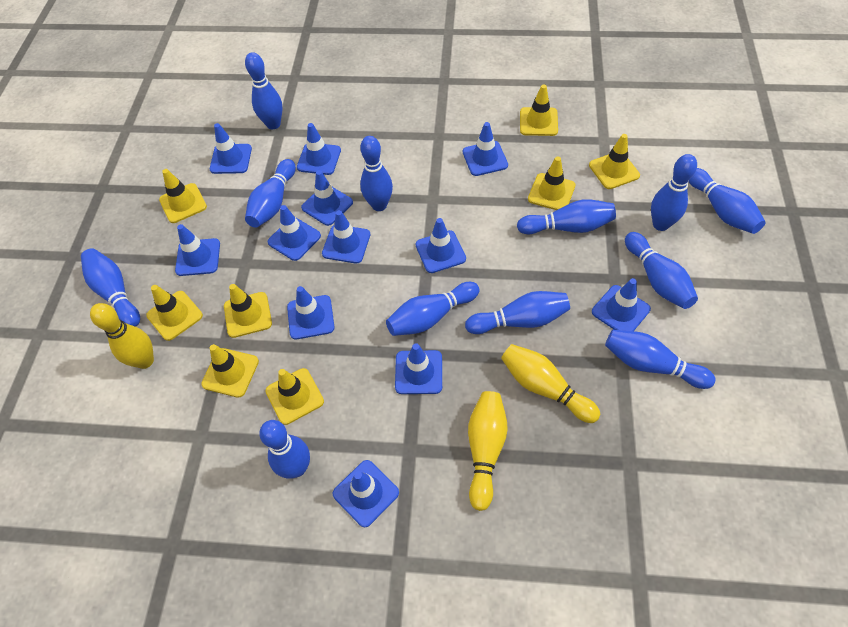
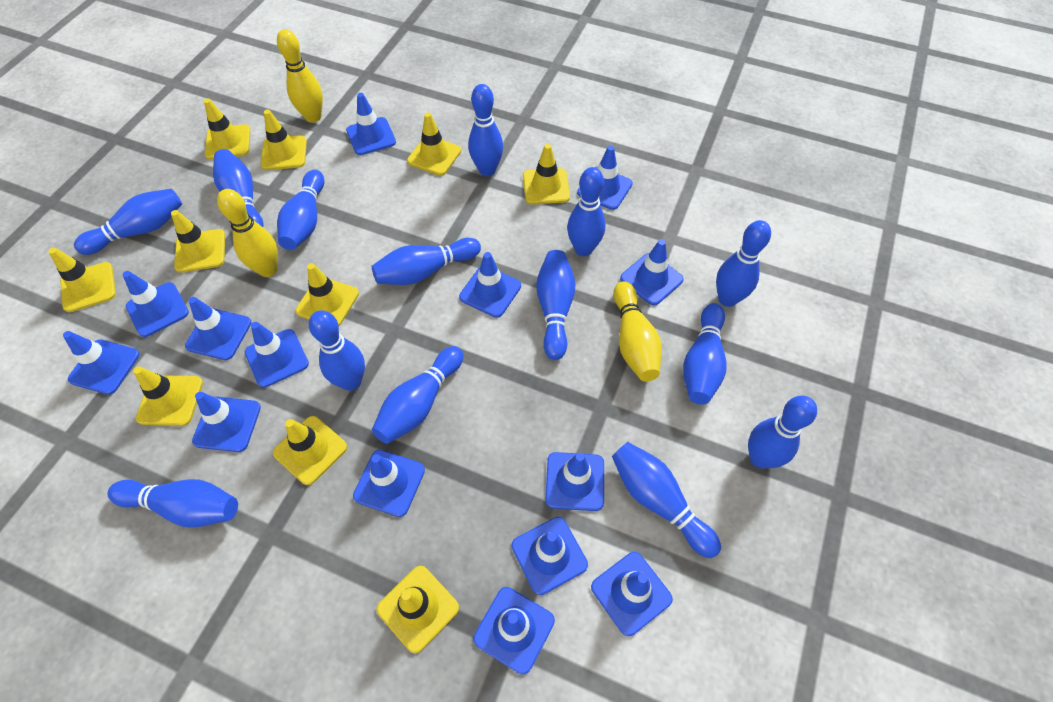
blue bowling pin: [81,248,140,327] [245,52,282,129] [245,159,296,228] [259,420,310,478] [360,136,393,211] [386,282,479,336] [465,291,570,334] [517,199,616,234] [605,330,716,389] [625,232,698,309] [651,154,697,231] [689,168,766,234] = 12 -> [74,189,182,255] [108,479,238,528] [213,149,264,227] [277,170,324,250] [309,310,365,391] [372,238,481,285] [372,346,463,444] [468,84,503,176] [536,250,575,360] [567,167,606,256] [612,442,721,558] [683,303,727,405] [716,220,771,307] [748,396,817,469] = 14
blue traffic cone: [175,224,220,276] [210,123,252,174] [268,205,321,261] [287,286,335,340] [297,123,341,175] [301,170,353,226] [322,210,370,263] [332,460,399,527] [395,343,442,394] [416,218,466,273] [463,122,508,176] [592,278,651,331] = 12 -> [63,331,140,395] [123,271,189,337] [185,297,252,360] [192,392,261,452] [245,322,309,388] [346,93,396,155] [353,450,425,517] [459,252,521,318] [473,587,555,675] [512,517,588,595] [546,452,604,511] [577,146,633,210] [591,552,673,636] [620,239,684,305] = 14
yellow traffic cone: [146,285,203,341] [159,169,207,223] [201,344,259,398] [224,284,272,338] [266,368,324,425] [520,84,558,136] [528,156,576,210] [589,134,640,189] = 8 -> [49,248,116,312] [133,366,203,426] [171,210,225,273] [204,99,250,160] [261,110,307,170] [273,416,347,485] [295,263,359,326] [376,566,459,653] [407,113,461,176] [523,144,570,205] = 10

